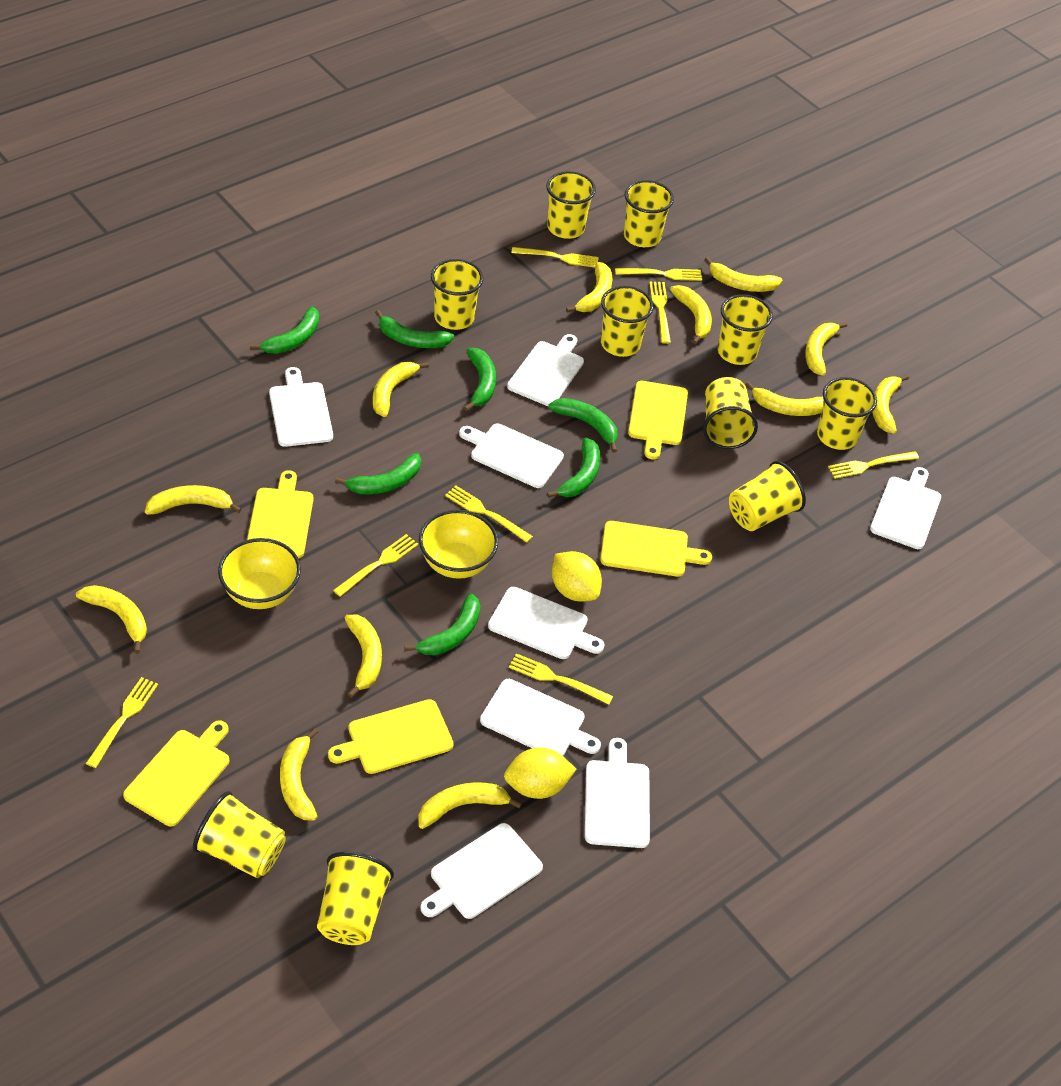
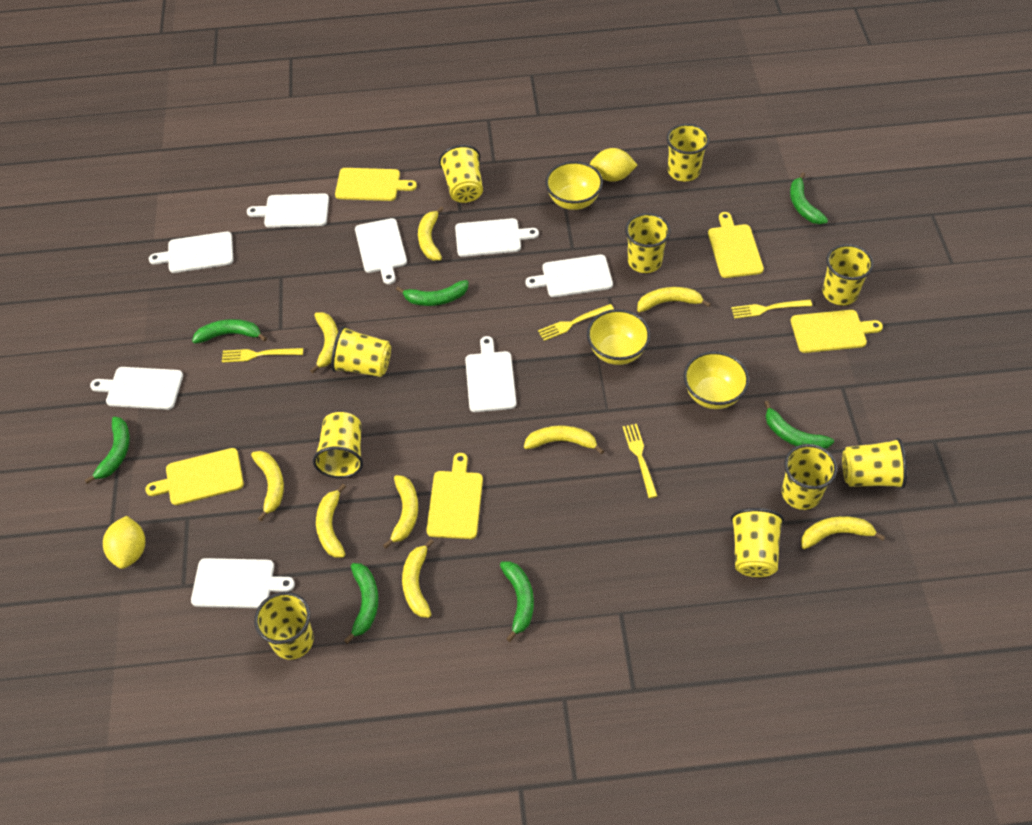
yellow banana: [76,585,147,653] [145,485,241,515] [280,728,318,821] [344,615,382,698] [373,362,429,417] [418,782,522,829] [566,262,612,313] [670,285,712,345] [704,257,782,292] [745,382,824,416] [805,322,847,376] [872,374,909,434] = 12 -> [251,451,284,521] [310,312,338,373] [316,484,346,558] [383,475,418,548] [402,539,434,618] [418,206,444,260] [524,425,604,454] [637,287,711,312] [801,516,885,549] = 9
yellow bowl: [218,538,301,609] [419,510,498,579] = 2 -> [545,161,603,210] [587,309,650,365] [683,351,749,409] = 3
yellow fork: [86,677,158,768] [333,534,419,597] [445,485,533,543] [509,653,613,704] [511,247,599,268] [615,268,702,281] [650,282,671,344] [828,451,919,479] = 8 -> [222,348,303,363] [538,304,614,341] [623,424,657,498] [731,300,812,319] = 4

